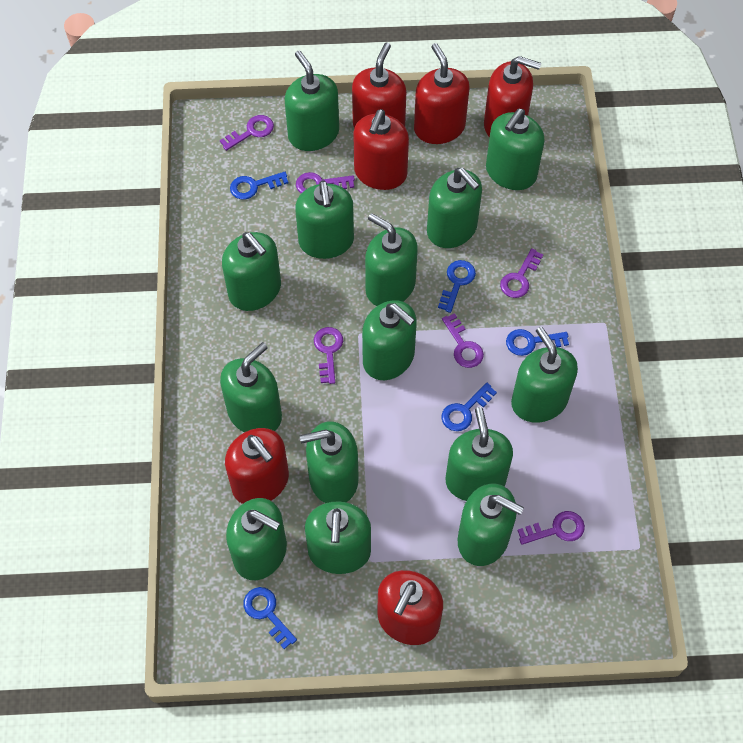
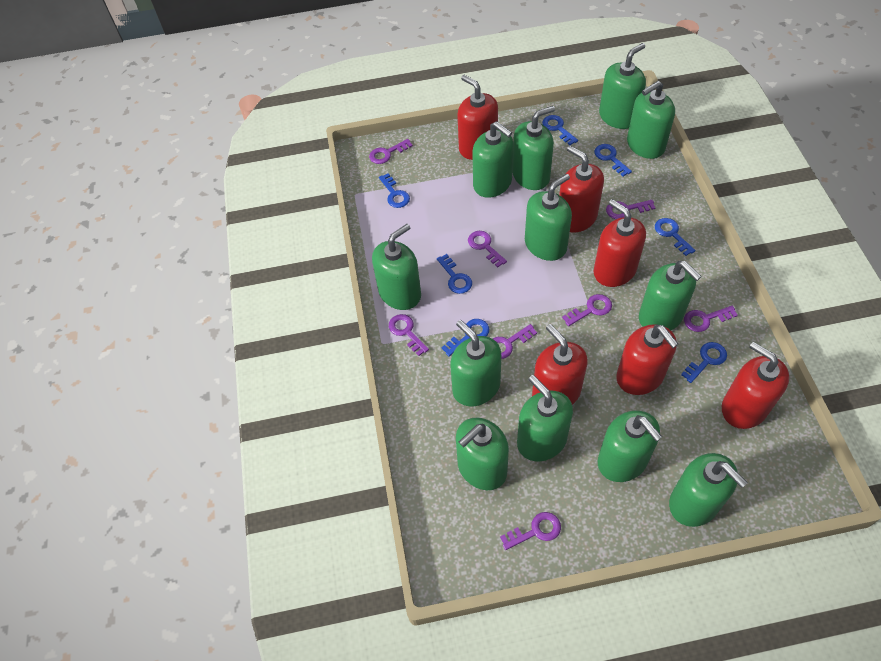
blue key: [230,172,289,200] [244,587,297,649] [438,260,476,313] [442,383,497,431] [506,329,569,356] = 5 -> [379,173,410,208] [437,254,472,294] [442,319,489,357] [542,115,578,145] [594,144,632,176] [655,218,696,256] [681,342,727,383] = 7
green soap dispenser: [220,342,282,432] [222,232,281,311] [226,498,287,580] [285,51,339,151] [295,180,354,259] [300,421,359,503] [305,501,371,574] [362,300,417,380] [365,213,418,306] [427,168,482,248] [446,407,513,501] [457,484,524,566] [486,109,544,190] [511,326,578,423] = 14 -> [372,224,421,310] [450,320,501,406] [456,418,509,490] [472,121,513,198] [512,106,555,190] [517,375,573,462] [525,174,572,261] [598,410,662,482] [599,43,646,129] [627,81,675,159] [639,261,702,331] [669,453,748,527] = 12
purple key: [220,115,274,151] [296,172,355,193] [314,327,343,384] [442,313,484,368] [500,248,543,298] [517,511,585,545] = 6 -> [369,139,413,164] [389,314,429,356] [468,231,507,267] [493,324,537,359] [500,512,561,550] [562,294,612,326] [606,200,655,219] [684,306,738,332] = 8

